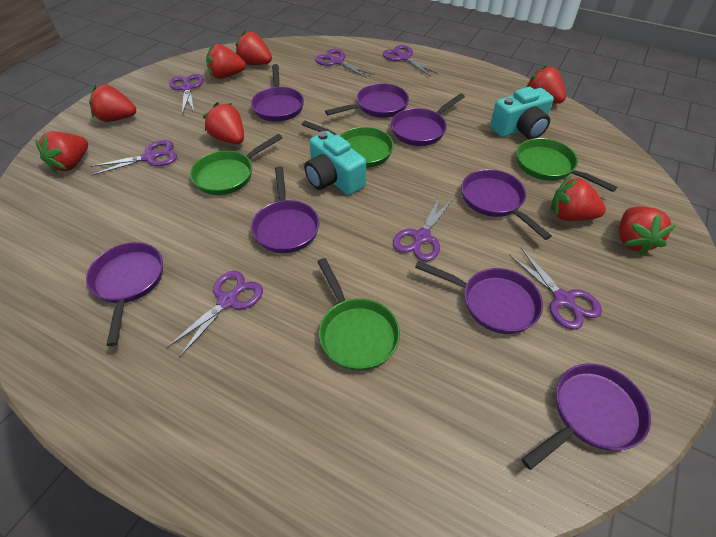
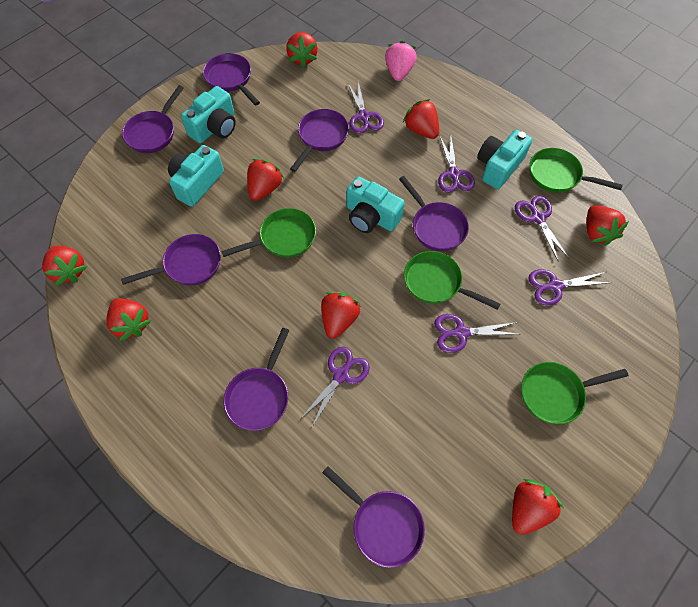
pink strawberry: none = 0 -> [385,41,417,81] = 1
purple pan: [86,242,163,346] [251,64,304,122] [251,166,319,253] [325,83,409,118] [391,94,465,146] [415,260,543,334] [461,169,552,240] [522,363,651,470] = 8 -> [121,234,221,285] [122,85,184,153] [203,53,260,106] [224,328,289,431] [290,109,349,172] [322,466,425,568] [399,176,469,251] = 7
purple scissors: [90,140,177,176] [166,271,263,358] [169,74,204,114] [315,49,374,78] [383,45,439,76] [393,195,453,261] [509,248,602,330] = 7 -> [301,346,370,427] [348,82,384,134] [434,314,520,353] [438,135,475,193] [515,196,570,262] [528,269,612,305] = 6
turquoise camera: [304,131,366,195] [490,87,554,139] = 2 -> [168,145,224,207] [181,86,236,143] [346,176,405,233] [477,130,532,189] = 4

